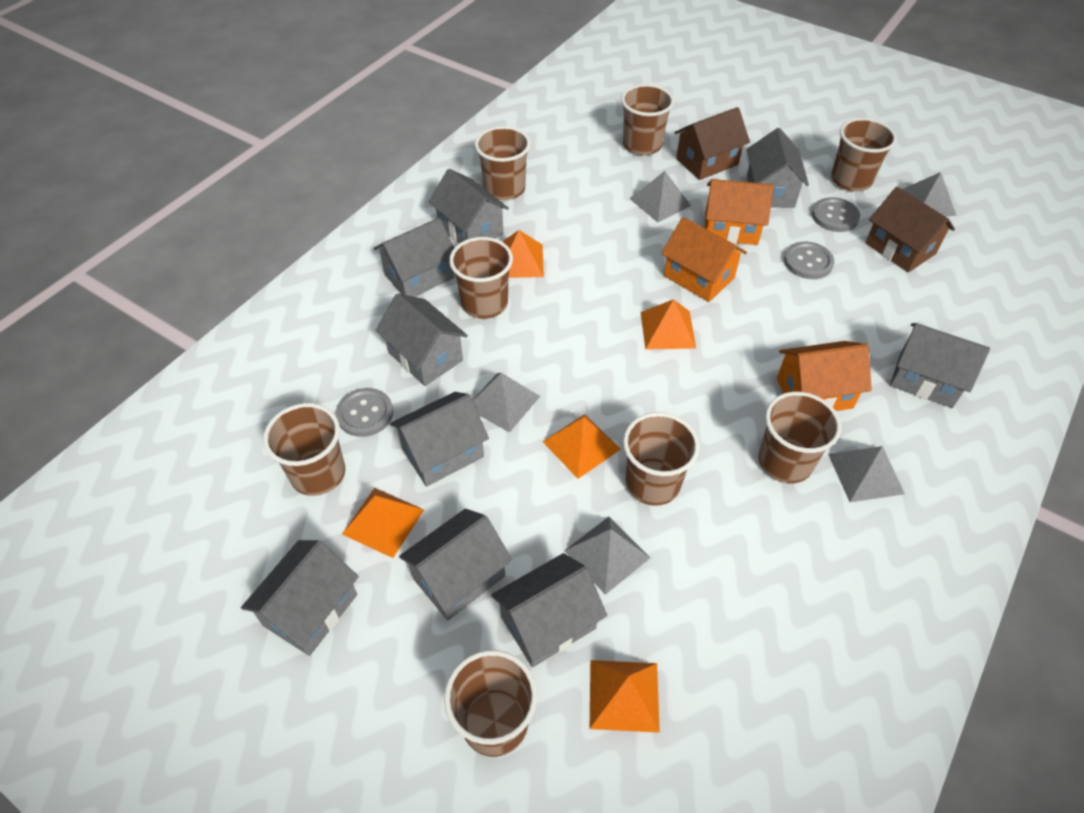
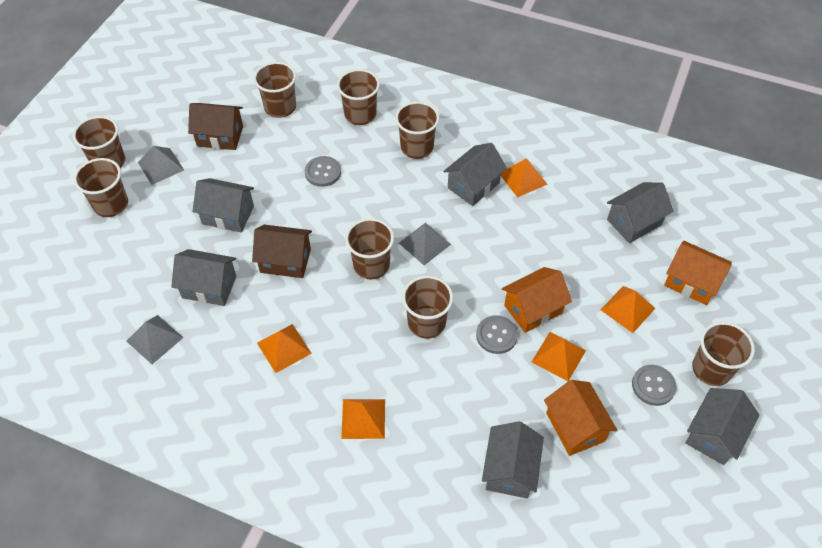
grey house: [241,540,359,656] [374,218,454,297] [375,293,468,386] [390,392,489,487] [399,509,512,620] [429,169,509,243] [491,553,607,667] [747,128,809,208] [890,323,990,408] = 9 -> [171,249,236,306] [193,178,254,233] [443,143,507,206] [482,421,544,498] [607,182,673,243] [686,388,759,465] = 6
grey pyramid: [472,373,540,433] [564,517,650,595] [630,171,691,222] [828,446,905,502] [902,172,957,217] = 5 -> [126,315,183,364] [138,146,184,185] [399,223,451,265] = 3

